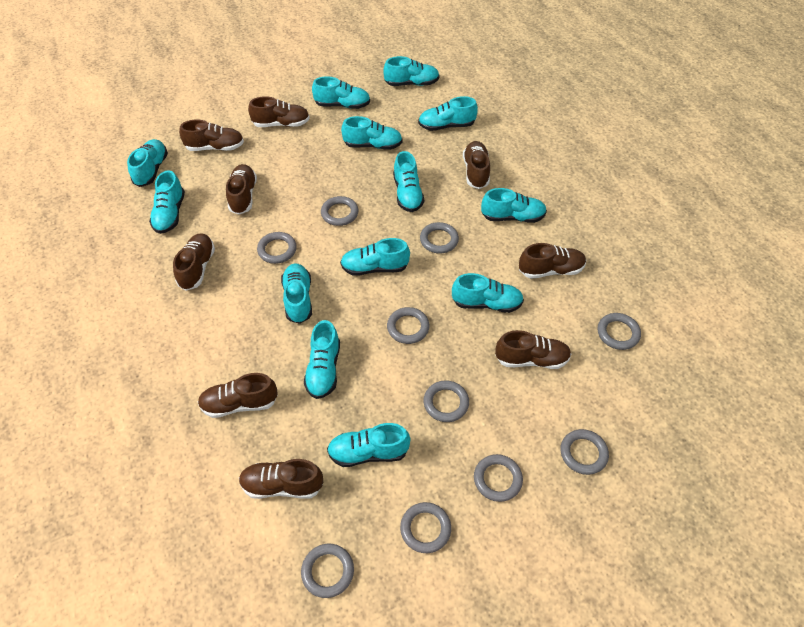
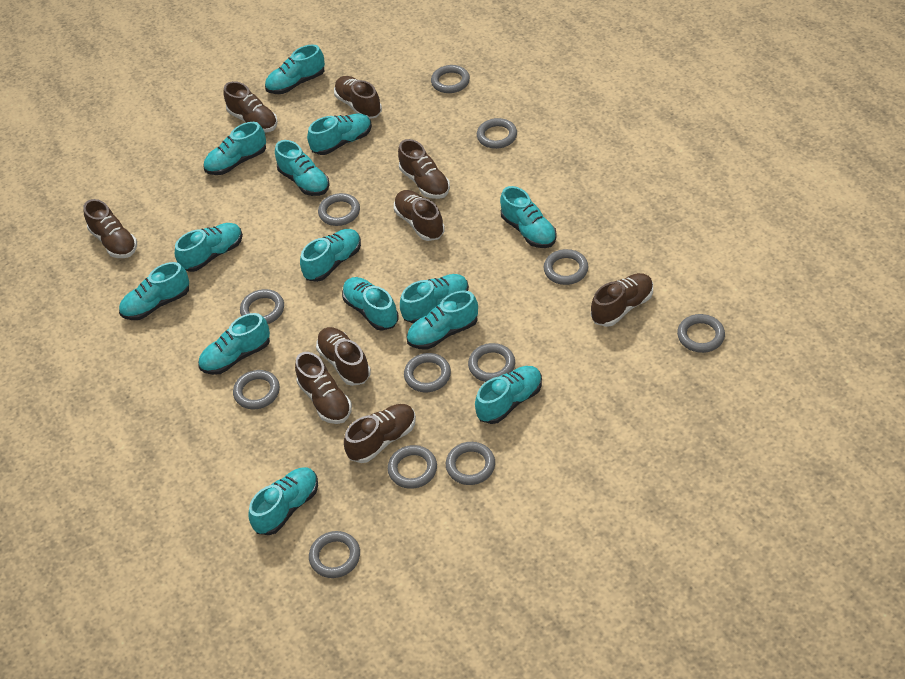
grey ring: [257,232,297,264] [301,544,354,598] [321,196,358,226] [387,307,430,344] [400,502,451,553] [420,222,459,254] [424,380,469,422] [474,454,523,502] [560,429,609,475] [598,313,641,350] = 10 -> [233,370,280,409] [240,289,284,324] [309,531,360,578] [318,193,360,226] [388,445,437,489] [404,353,451,392] [431,65,470,93] [446,442,495,485] [468,343,515,382] [477,118,517,149] [544,249,588,285] [677,314,725,353] = 12
turquoise shoe: [127,139,168,187] [149,170,185,234] [281,263,312,324] [304,320,340,399] [312,76,370,109] [327,423,410,467] [340,238,410,276] [341,116,403,150] [383,56,439,86] [393,151,424,212] [418,96,478,131] [452,273,524,313] [481,188,547,223] = 13 -> [119,262,189,320] [175,223,243,272] [198,313,270,375] [203,122,266,175] [248,467,318,535] [265,44,325,94] [275,140,330,196] [300,229,361,282] [307,113,372,155] [342,277,399,331] [400,274,469,324] [407,291,478,349] [475,366,542,424] [500,186,557,248] = 14

